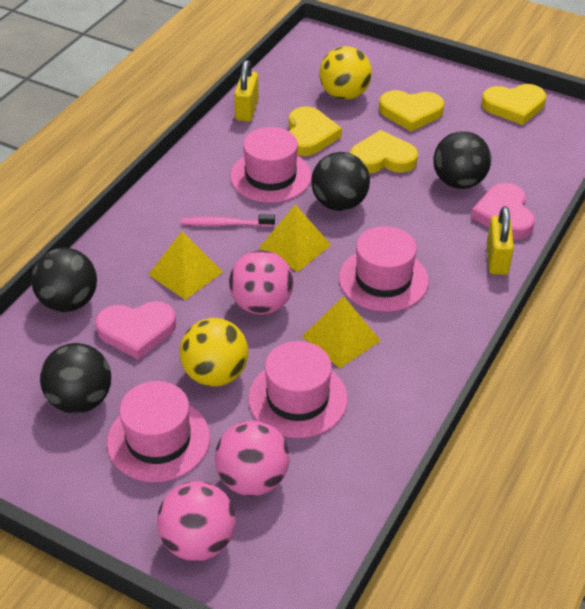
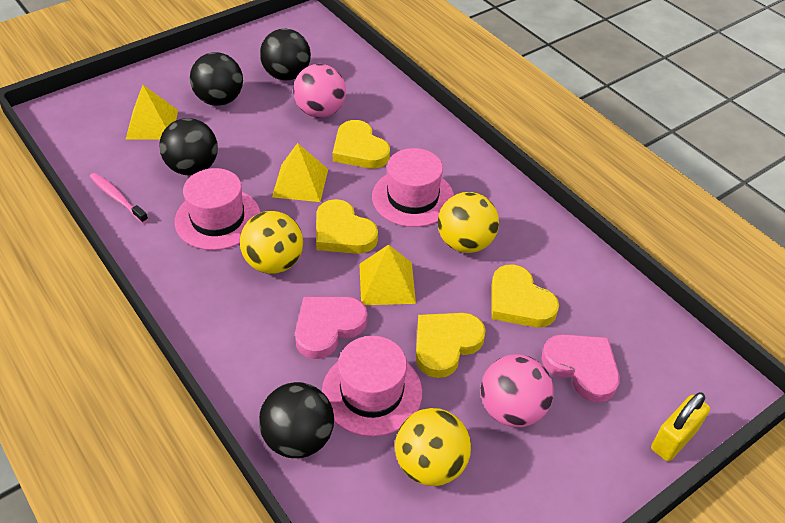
pink ball: [157,481,236,561] [215,420,290,496] [229,250,294,315] = 3 -> [293,64,346,118] [481,354,553,427] = 2
pink hat: [107,381,210,482] [230,127,312,203] [248,341,348,438] [339,226,429,312] = 4 -> [174,168,260,250] [322,336,422,437] [372,148,454,227] = 3
yellow ball: [180,318,248,386] [319,46,372,100] = 2 -> [240,211,303,274] [395,408,471,486] [438,192,499,253] = 3
yellow padlock: [234,60,259,122] [487,206,514,275] = 2 -> [651,392,710,461] = 1

